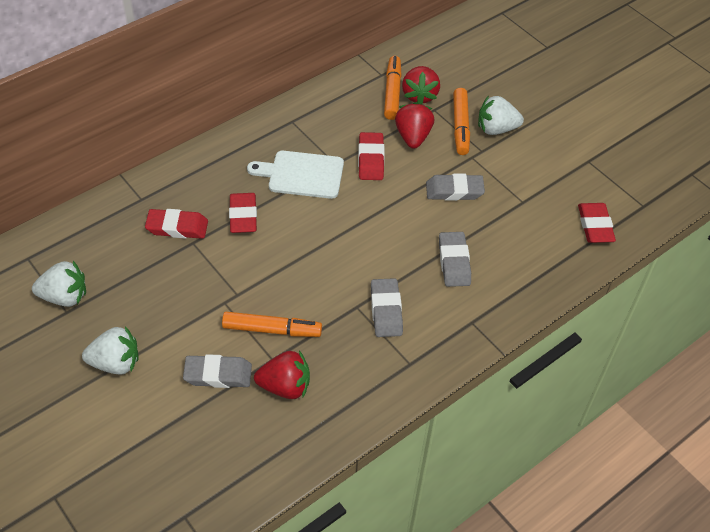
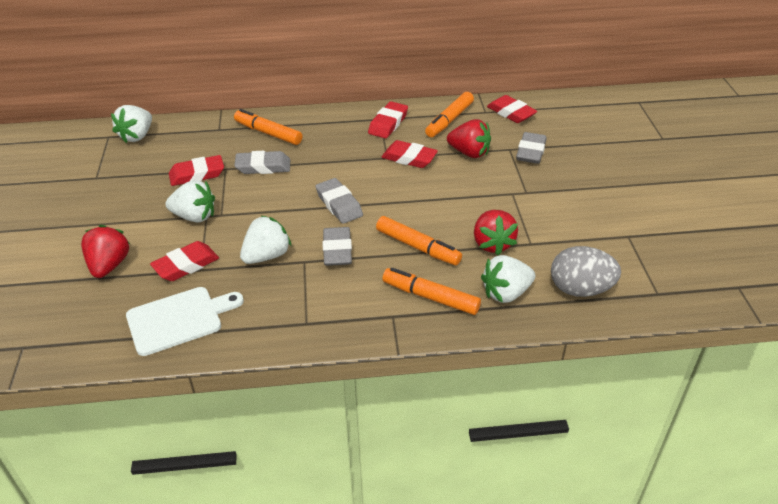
grey egg: none = 0 -> [551,246,621,297] = 1
orange marker: [222,312,322,337] [384,56,402,120] [453,88,470,155] = 3 -> [234,109,302,145] [376,216,462,265] [383,268,481,315] [425,92,474,137] = 4
red eraser: [145,209,208,239] [229,193,257,233] [358,132,385,180] [578,203,616,243] = 4 -> [150,241,219,281] [169,155,224,186] [368,101,408,138] [381,140,438,168] [487,95,537,123] = 5
white strawberry: [32,261,86,307] [82,326,139,375] [478,96,524,135] = 3 -> [111,105,152,143] [165,180,215,222] [240,215,291,264] [481,255,535,303] = 4

